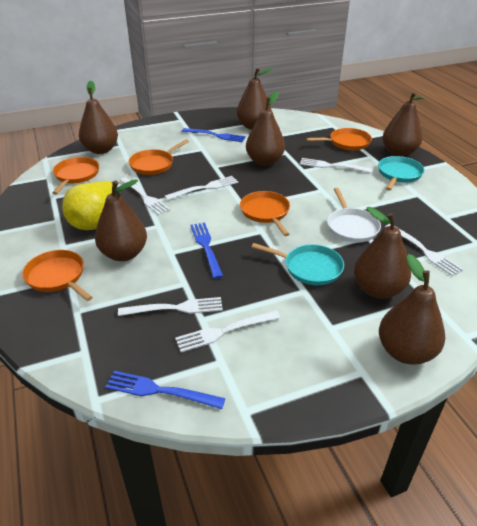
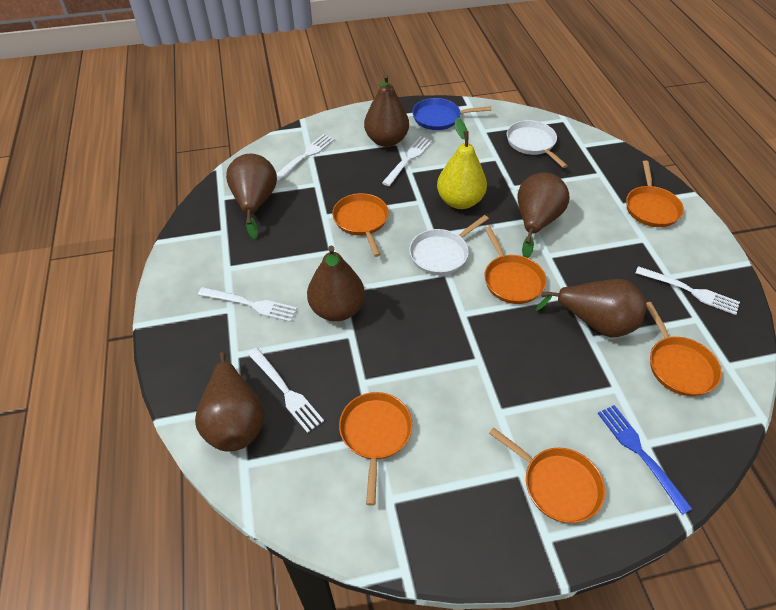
blue fork: [105,371,225,409] [182,128,246,142] [190,223,223,279] = 3 -> [598,405,692,515] = 1
blue pan: none = 0 -> [412,98,492,130] = 1
brown pear: [79,81,118,154] [95,179,147,261] [237,68,273,130] [246,91,285,166] [354,207,411,299] [379,254,445,365] [383,91,425,157] = 7 -> [195,352,265,452] [226,154,277,239] [307,246,365,321] [364,74,409,147] [518,172,570,258] [535,279,646,338] = 6
orange pan: [22,250,93,301] [52,157,99,194] [129,139,189,175] [240,191,290,236] [306,128,372,150] = 5 -> [332,193,389,257] [339,392,413,506] [484,227,546,304] [489,427,605,523] [626,161,684,227] [646,302,722,396] = 6
turquoise pan: [252,243,344,285] [378,156,425,191] = 2 -> none = 0
white fork: [118,297,223,316] [120,177,171,215] [165,176,238,200] [175,311,280,352] [299,158,373,173] [385,224,463,276] = 6 -> [198,287,298,322] [248,348,324,433] [277,134,334,181] [382,136,433,186] [636,266,740,315] = 5
white pan: [327,188,381,243] = 1 -> [409,215,489,275] [507,120,568,168] = 2

